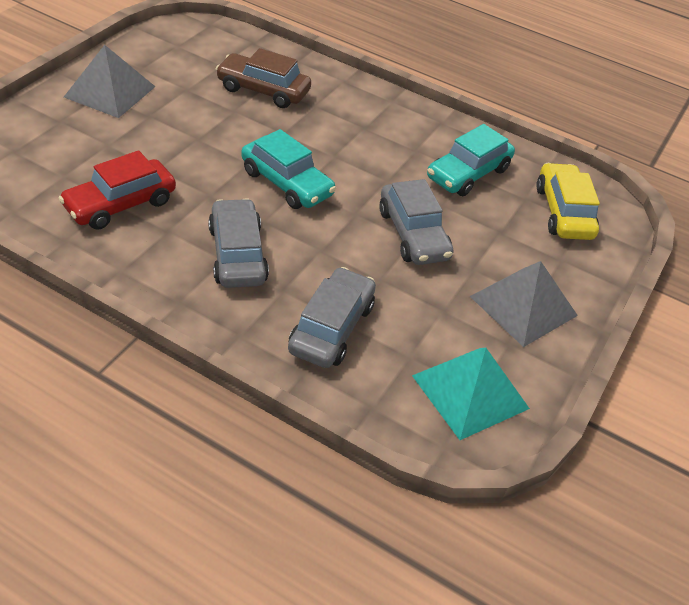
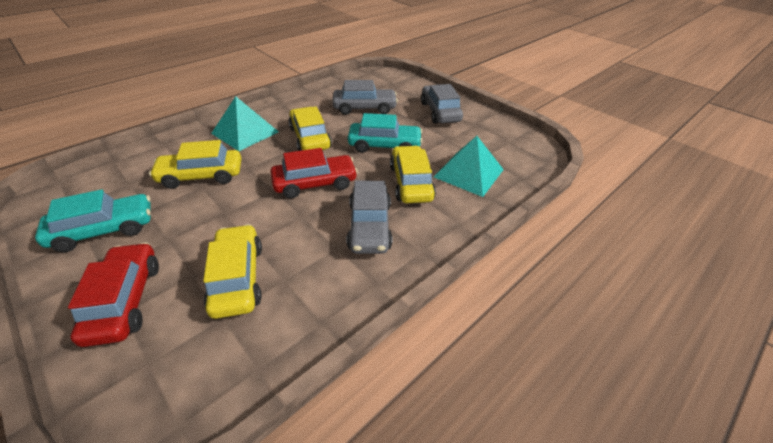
brown car: [216,48,311,108] = 1 -> none = 0
grey pyramid: [64,45,156,118] [470,261,578,347] = 2 -> none = 0
red car: [59,150,176,230] = 1 -> [68,242,159,347] [271,148,358,198] = 2
turquoise pyramid: [412,348,530,440] = 1 -> [211,96,279,151] [434,136,504,197] = 2
yellow car: [536,163,600,240] = 1 -> [149,140,241,189] [203,224,262,319] [288,107,332,151] [390,146,436,203] = 4

